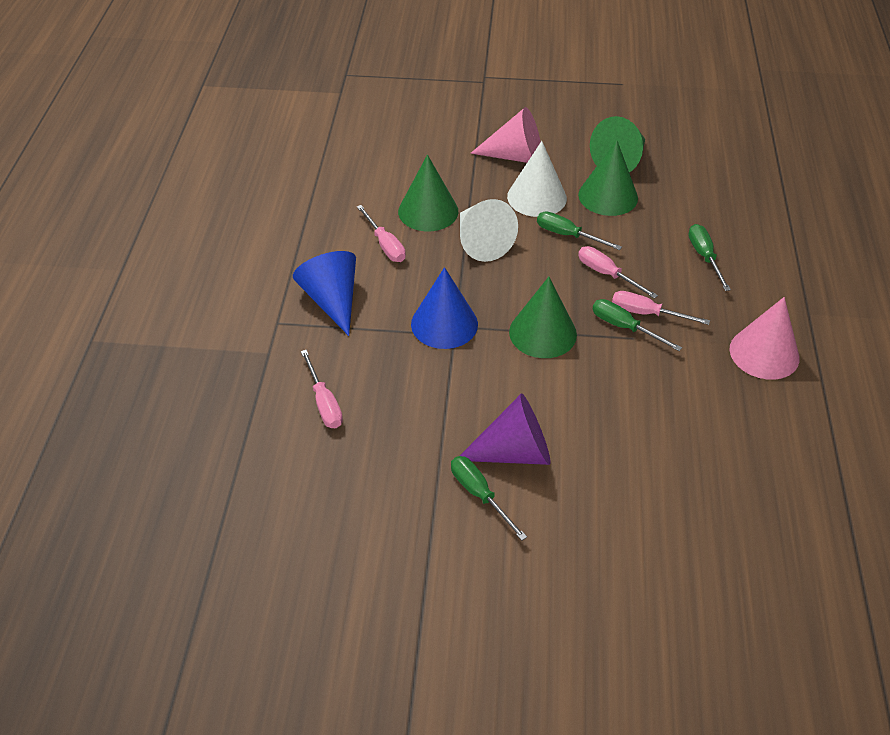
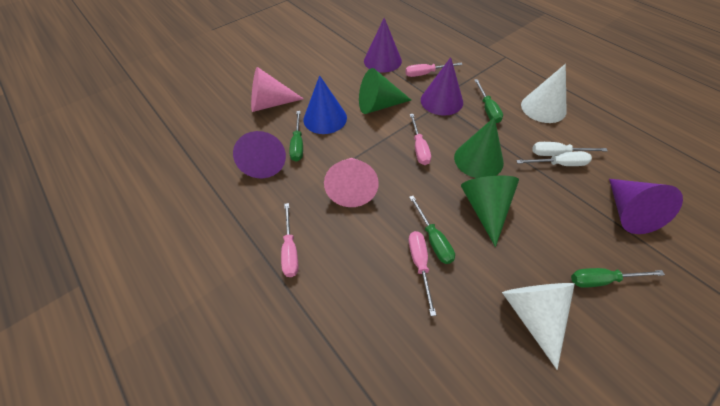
blue cone: [293,251,356,336] [411,267,478,349] = 2 -> [303,75,347,134] = 1
green cone: [398,155,458,232] [509,277,577,358] [578,140,638,216] [590,116,645,172] = 4 -> [359,68,411,114] [454,117,504,178] [461,175,519,247] = 3
purple cone: [460,393,551,465] = 1 -> [233,131,286,178] [364,18,402,73] [421,57,463,116] [609,179,683,234] = 4
white screwdriver: none = 0 -> [516,151,592,166] [533,142,608,156] = 2

